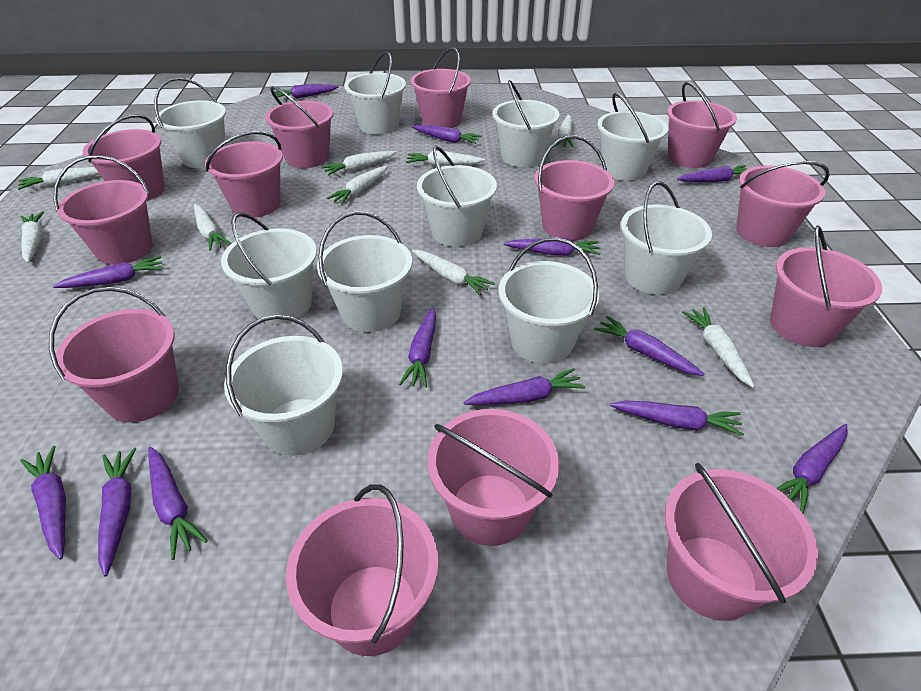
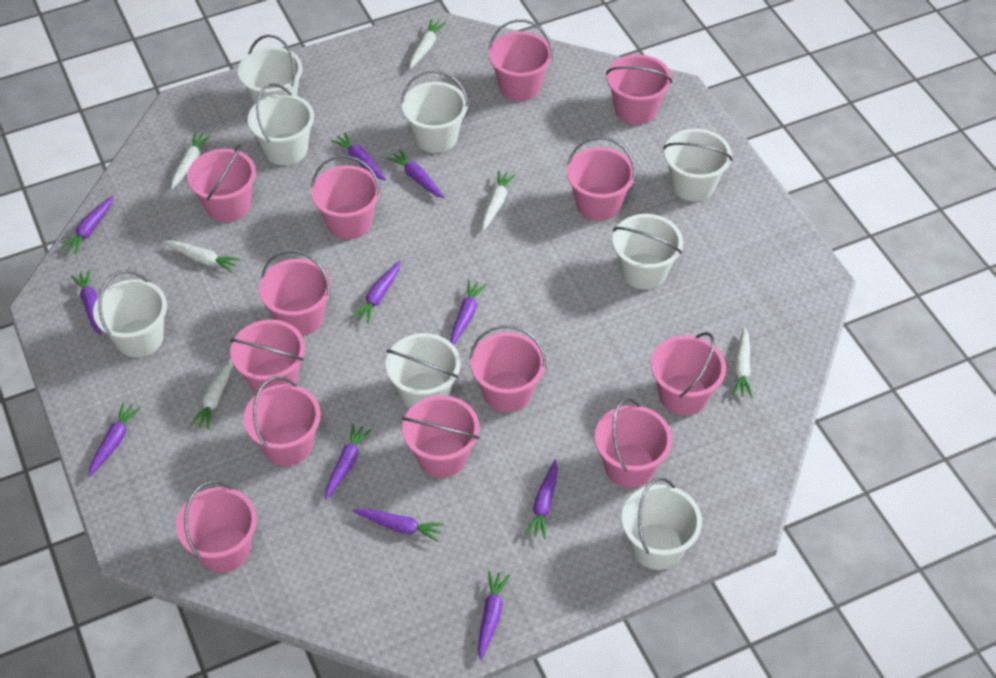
purple carrot: [20,446,66,560] [53,256,163,288] [98,448,137,577] [148,446,208,560] [274,84,339,98] [399,307,436,388] [412,125,482,144] [463,368,585,405] [504,239,600,256] [594,316,705,376] [610,400,744,436] [677,165,747,182] [776,424,848,513] = 13 -> [60,195,113,255] [71,270,101,335] [88,402,141,477] [325,424,372,500] [331,132,386,181] [351,261,401,324] [353,508,444,542] [387,149,444,198] [450,280,487,345] [478,571,510,660] [524,459,558,540] = 11
white bucket: [154,77,226,168] [221,212,317,324] [224,315,343,456] [317,211,412,332] [344,51,406,135] [417,146,497,247] [493,80,560,167] [499,237,599,364] [597,93,668,181] [621,181,712,295] = 10 -> [93,270,167,358] [238,35,303,105] [248,83,314,165] [386,333,461,409] [401,70,468,153] [612,214,683,290] [621,477,702,570] [663,128,733,201] = 8
white carrot: [18,167,99,190] [21,211,44,263] [194,204,231,251] [321,151,397,176] [327,166,388,204] [406,151,485,166] [412,250,495,295] [556,114,573,148] [682,307,755,388] = 9 -> [164,241,241,273] [171,132,211,190] [190,358,233,430] [410,19,446,69] [482,170,516,231] [732,327,753,398] = 6

